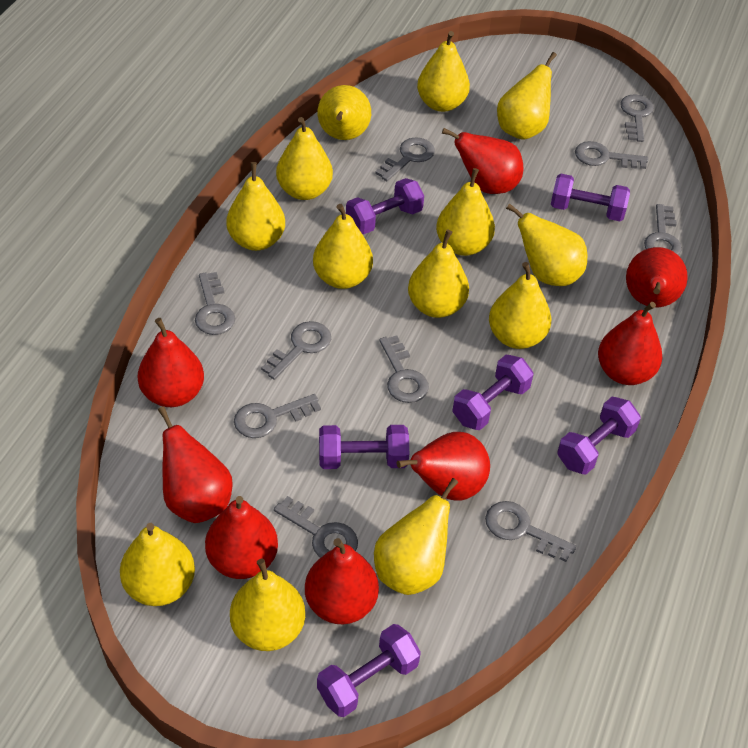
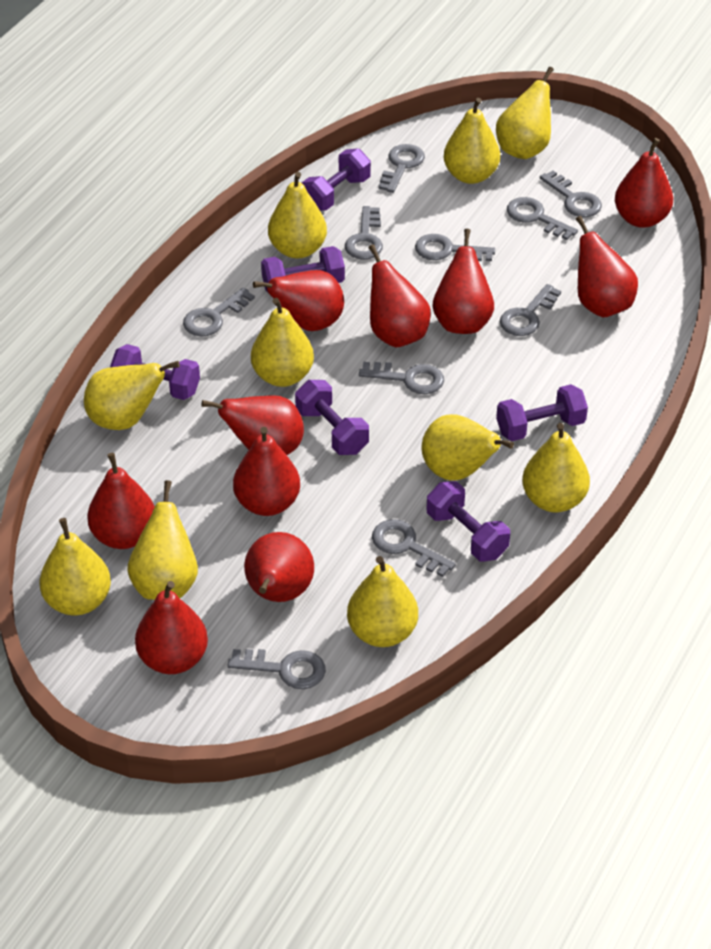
red pear: [137,318,204,407] [158,406,233,523] [205,496,278,579] [305,538,379,624] [397,432,490,501] [442,128,523,194] [598,302,663,385] [626,247,688,307] = 8 -> [87,453,155,549] [135,581,208,674] [202,395,304,455] [233,427,300,516] [244,532,314,602] [253,270,344,331] [369,244,431,347] [432,229,494,334] [576,216,638,317] [615,138,673,228] = 10
yellow pear: [120,523,195,606] [226,162,285,251] [230,559,305,651] [276,117,333,200] [313,204,373,289] [317,85,371,140] [374,478,458,595] [408,229,469,318] [417,31,470,112] [436,168,495,256] [489,262,551,349] [497,52,557,140] [506,203,587,286] = 13 -> [40,518,111,615] [84,361,180,430] [127,480,198,600] [251,298,314,387] [268,172,327,259] [347,556,418,647] [422,414,514,481] [444,98,500,184] [496,67,554,159] [522,423,590,513] = 10

